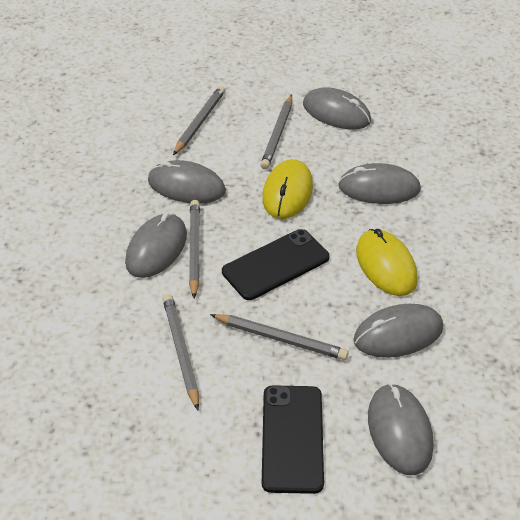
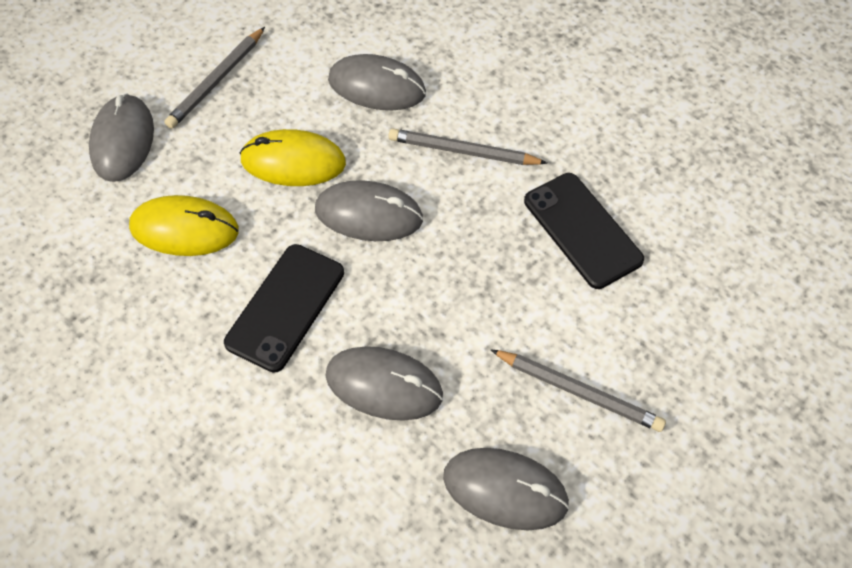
grey mouse: [125,213,187,278] [148,160,226,203] [303,87,371,130] [338,163,421,204] [353,304,443,358] [368,383,433,475] = 6 -> [89,93,154,182] [315,180,423,241] [325,346,443,421] [328,54,426,110] [443,448,570,530] = 5
grey pencil: [163,294,199,410] [173,86,225,155] [189,200,200,299] [210,314,349,360] [260,95,292,169] = 5 -> [164,27,265,129] [388,129,548,165] [491,350,666,432] = 3

